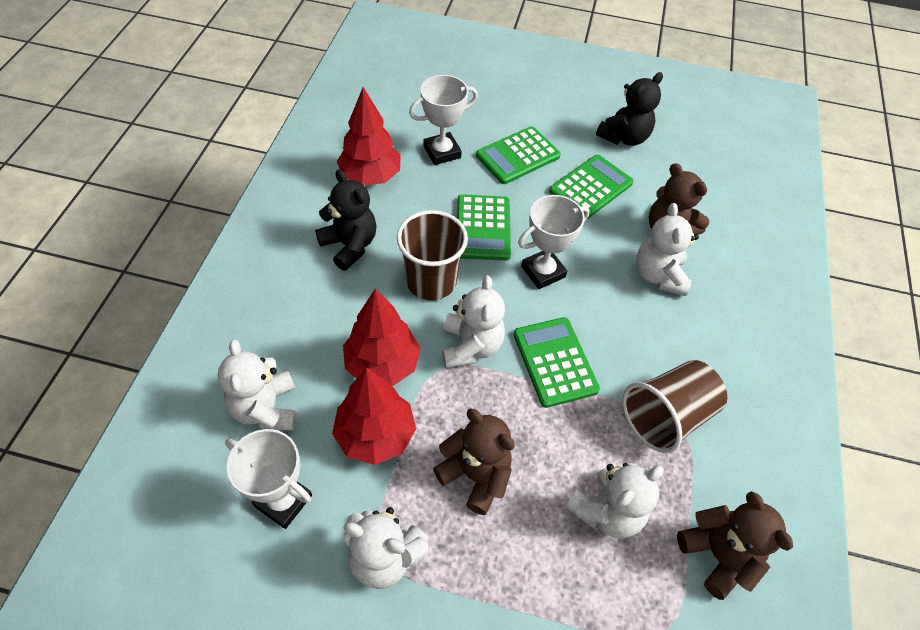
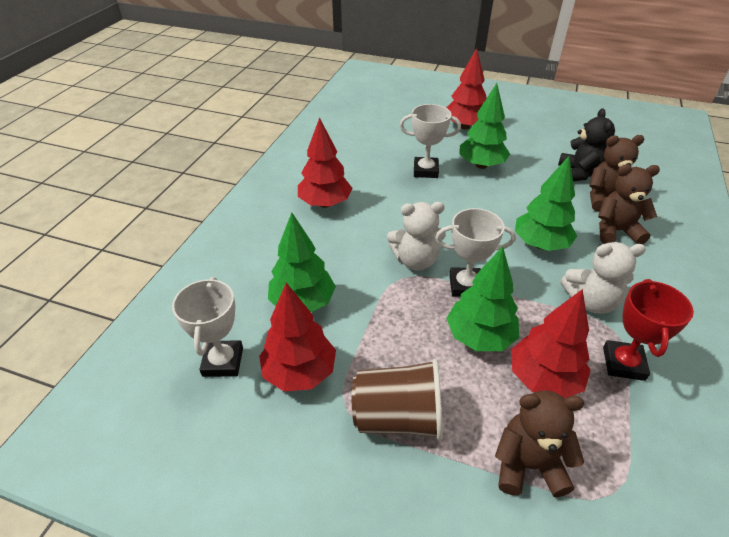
black teddy bear: [315,169,377,271] [596,72,663,146] = 2 -> [558,108,615,181] = 1
brown cup: [397,210,468,300] [623,360,727,453] = 2 -> [352,359,443,440] = 1
green calculator: [457,194,511,261] [476,126,561,184] [513,317,600,408] [549,155,634,219] = 4 -> none = 0
green tree: none = 0 -> [268,212,336,312] [446,247,519,351] [459,83,510,169] [515,156,577,251] = 4
red tree: [332,367,416,465] [337,87,401,185] [343,288,421,386] = 3 -> [259,283,336,392] [298,117,352,208] [446,48,487,129] [511,289,591,398] = 4
red trophy: none = 0 -> [603,279,694,381] = 1
white teddy bear: [218,339,297,431] [343,507,429,589] [442,275,505,368] [565,463,664,539] [636,203,699,296] = 5 -> [387,202,446,271] [560,242,646,314] = 2

